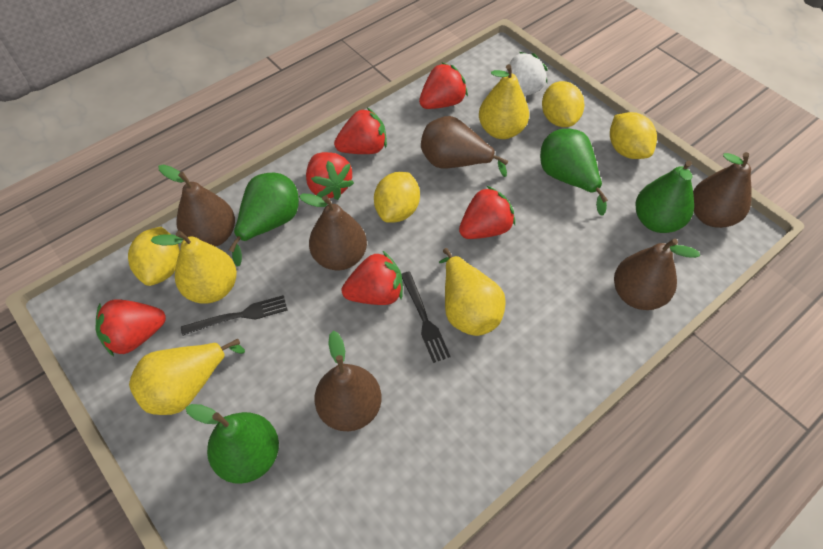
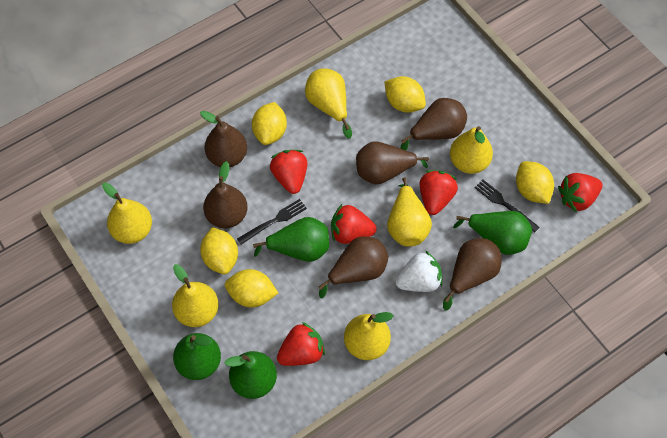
red strawberry: [95,299,166,357] [306,152,354,200] [334,107,387,154] [342,251,403,305] [419,62,468,109] [459,186,515,239] = 6 -> [270,150,307,194] [277,322,325,366] [331,204,377,244] [420,170,458,215] [558,173,602,213] = 5
yellow lemon: [128,227,180,286] [374,172,420,223] [542,81,584,127] [610,112,657,159] = 4 -> [200,227,238,274] [225,269,278,307] [252,102,287,145] [384,76,426,113] [516,161,554,204] = 5
yellow pear: [129,339,245,415] [151,231,237,303] [439,248,506,336] [479,64,529,139] = 4 -> [102,183,152,244] [172,264,219,327] [305,68,352,139] [344,312,394,360] [387,177,432,247] [450,126,493,174] = 6

